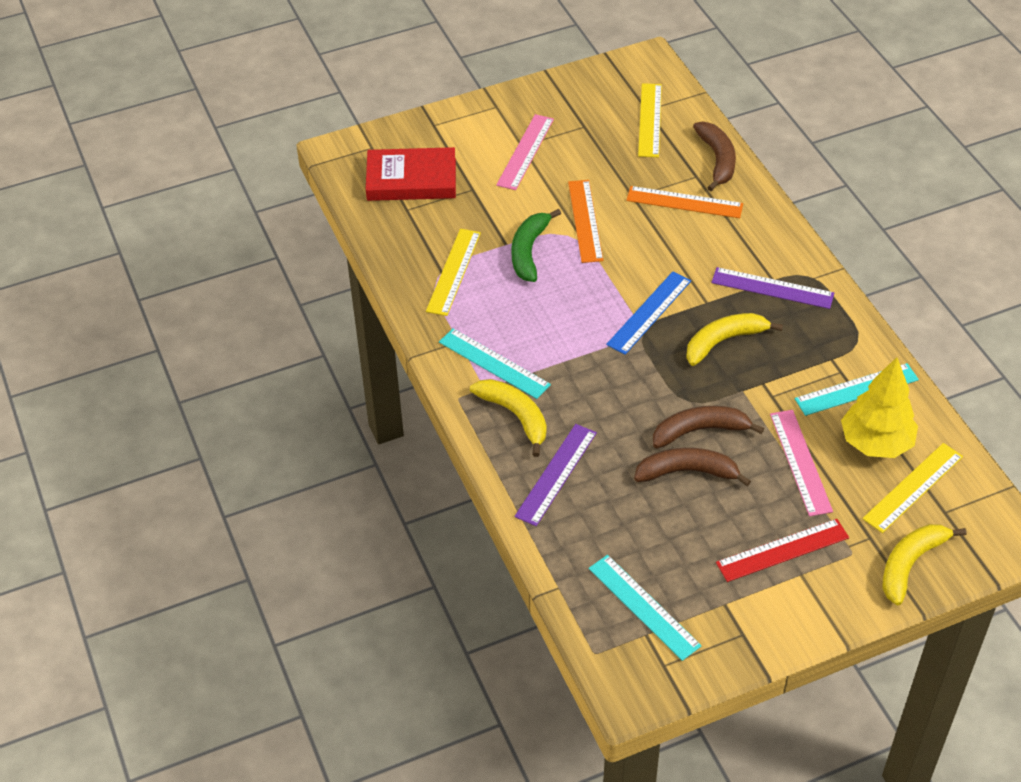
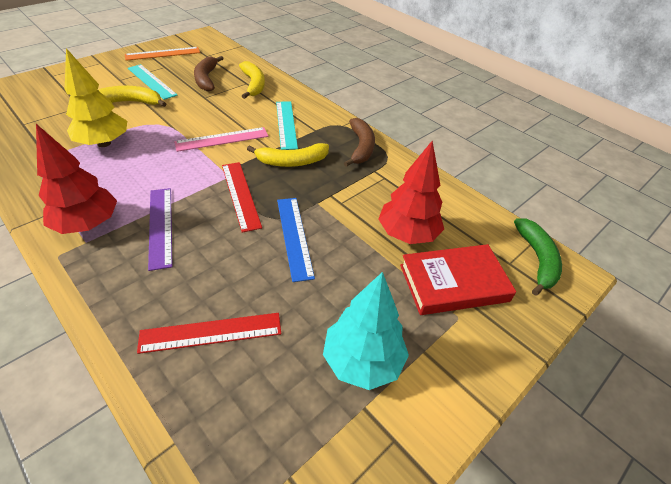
brown banana: [634,448,751,486] [653,406,764,448] [693,122,736,191] = 3 -> [194,56,224,91] [344,118,375,167] = 2
orange ruler: [568,180,603,263] [626,186,743,218] = 2 -> [125,47,200,61] = 1
pink ruler: [496,114,554,190] [770,410,833,516] = 2 -> [174,127,268,152] = 1
purple ruler: [514,424,597,526] [711,267,834,309] = 2 -> [148,188,172,271] = 1
red ruler: [716,519,849,582] = 1 -> [137,313,281,354] [222,162,262,233] = 2
red tree: none = 0 -> [36,124,117,234] [378,141,444,244] = 2
turquoise ruler: [439,328,551,399] [589,555,702,661] [795,363,919,416] = 3 -> [128,64,178,100] [276,101,298,150] = 2
turquoise tree: none = 0 -> [323,272,409,390] = 1
yellow ruler: [426,229,481,316] [638,83,662,157] [862,443,963,533] = 3 -> none = 0

